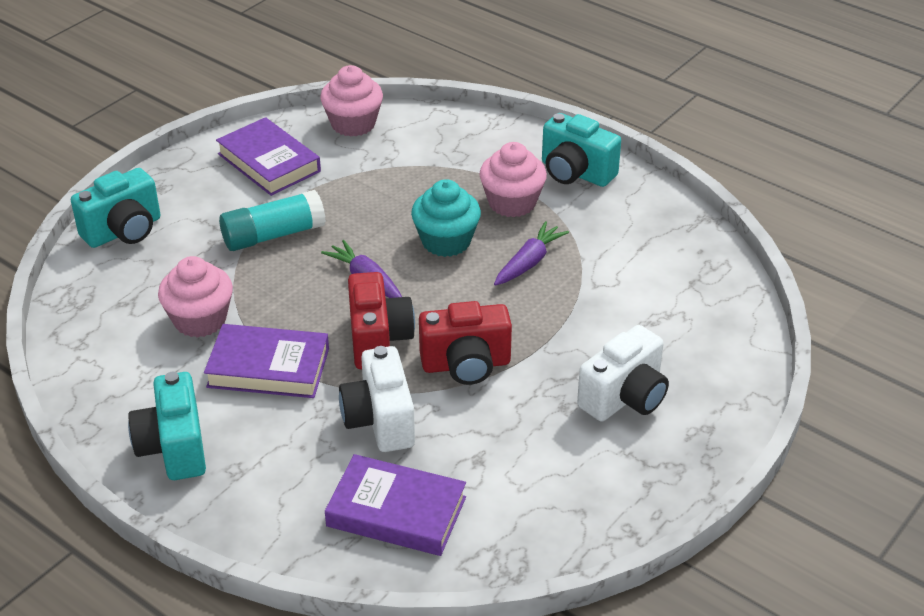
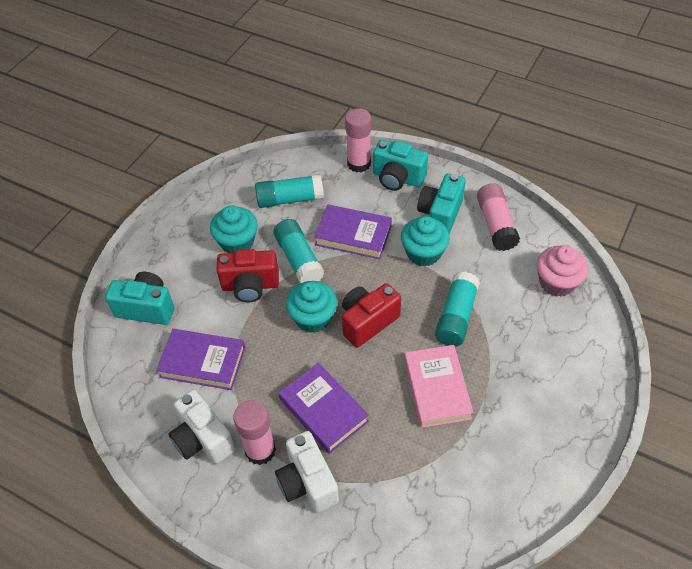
pink book: none = 0 -> [404,345,474,428] = 1
pink cupcake: [158,256,233,338] [320,65,383,137] [479,142,547,217] = 3 -> [537,245,588,297] = 1
pink glue stick: none = 0 -> [233,400,276,465] [345,108,371,173] [477,183,520,251] = 3
purple carrot: [321,240,402,298] [494,221,569,286] = 2 -> none = 0
turquoise cupcake: [411,179,481,257] = 1 -> [210,206,258,253] [286,281,337,333] [401,216,450,267] = 3
turquoise glue stick: [219,190,326,251] = 1 -> [255,174,324,208] [273,219,325,283] [435,271,480,346] = 3

